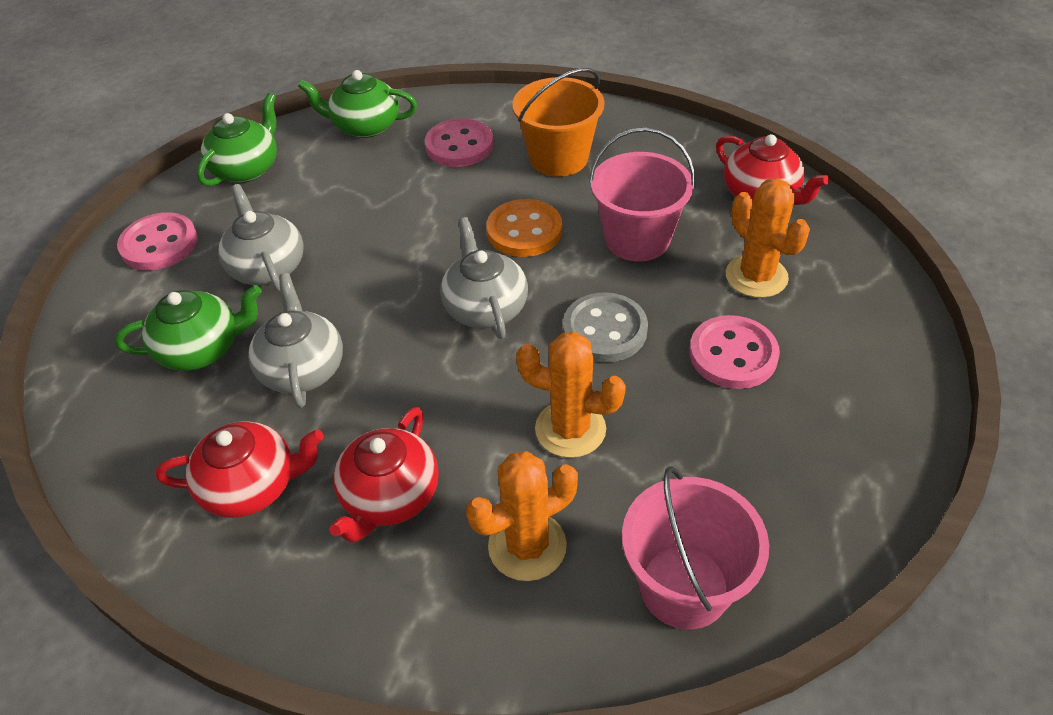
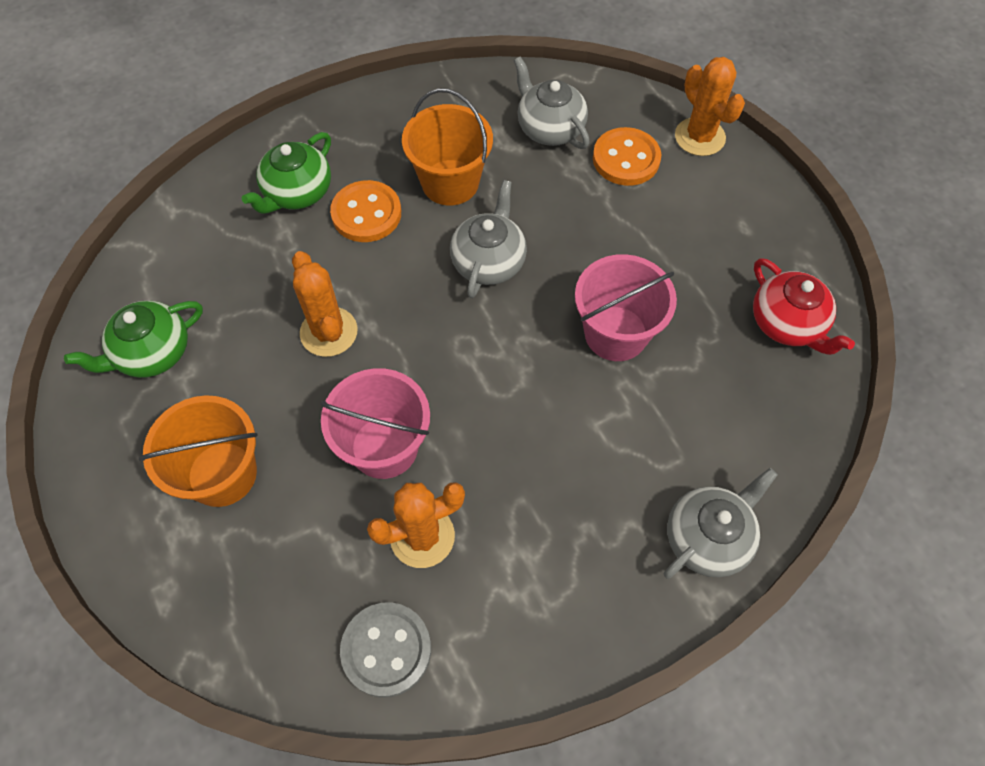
green teapot: [115,285,262,371] [197,93,277,186] [298,70,417,138] = 3 -> [64,301,203,378] [242,132,331,214] = 2
orange bucket: [512,68,605,177] = 1 -> [139,395,258,507] [402,88,493,206] = 2
orange button: [486,199,562,257] = 1 -> [330,180,401,242] [593,127,661,186] = 2
pink button: [117,212,198,270] [425,118,494,167] [689,315,780,389] = 3 -> none = 0
red teapot: [155,421,324,518] [329,407,439,542] [716,134,829,205] = 3 -> [753,258,855,355] = 1

